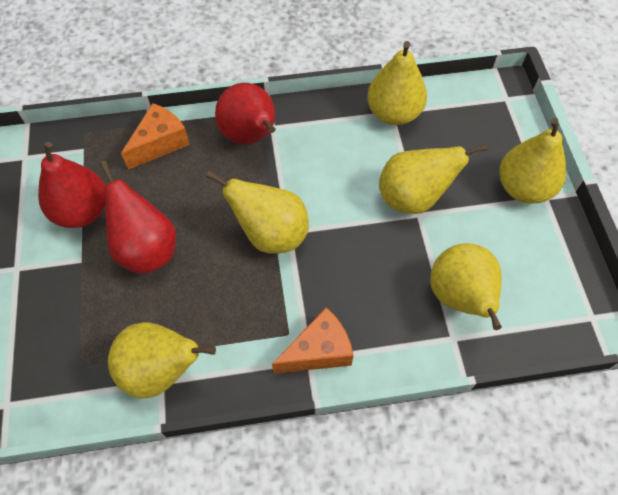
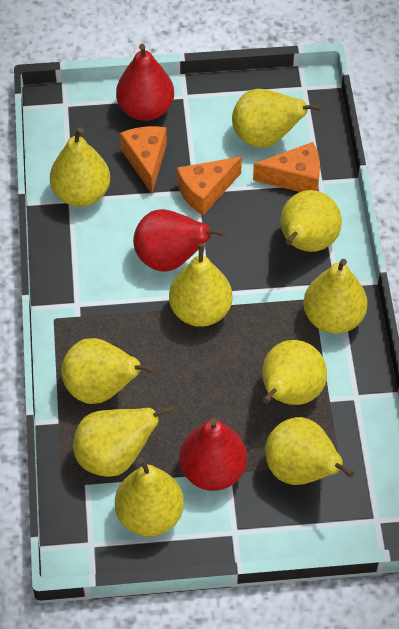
orange cheese: [121,103,190,170] [272,307,354,374] = 2 -> [120,126,167,194] [177,157,242,215] [253,142,320,192] = 3
yellow pear: [108,322,216,399] [206,171,309,254] [367,41,427,125] [379,144,488,214] [430,243,502,330] [499,118,566,204] = 6 -> [50,127,110,207] [61,338,155,404] [73,405,175,477] [115,457,184,536] [169,243,233,327] [232,89,322,148] [262,340,327,405] [265,417,354,485] [280,190,342,252] [303,259,368,334] = 10

